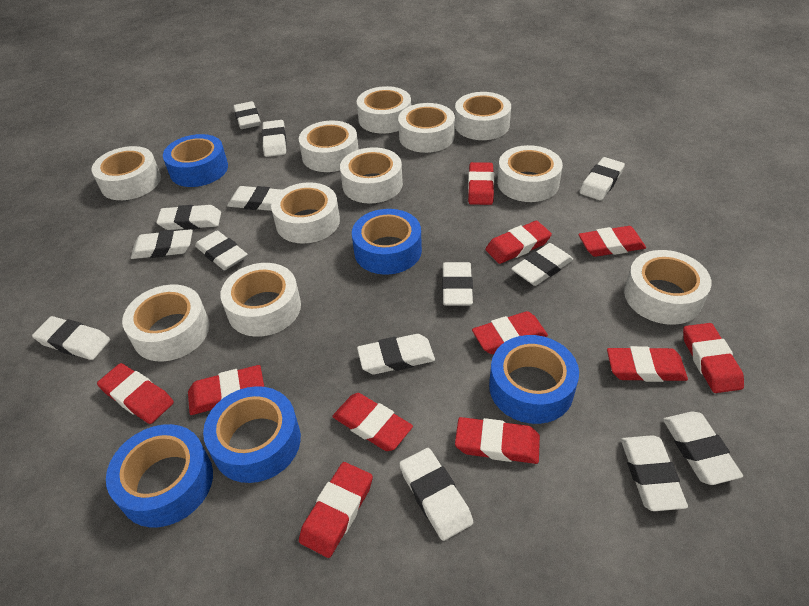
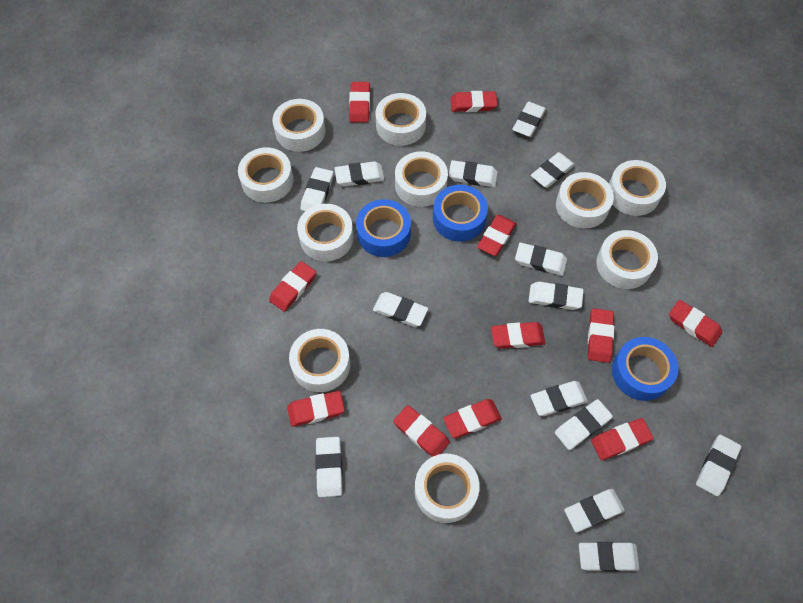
blue tape: [106,424,213,527] [163,134,228,187] [203,386,301,483] [352,209,422,275] [489,335,579,424] = 5 -> [356,199,411,257] [433,185,488,242] [612,337,678,401] = 3
white tape: [92,146,161,200] [122,285,210,361] [220,263,301,337] [271,182,340,244] [299,121,359,172] [340,147,403,204] [357,86,411,133] [398,103,455,153] [455,92,511,140] [497,145,563,202] [624,250,712,325] = 11 -> [238,147,294,203] [273,99,325,152] [289,329,350,392] [297,204,354,261] [375,93,426,146] [395,151,448,207] [415,454,480,523] [556,172,614,228] [596,230,658,289] [609,160,666,216] = 10

